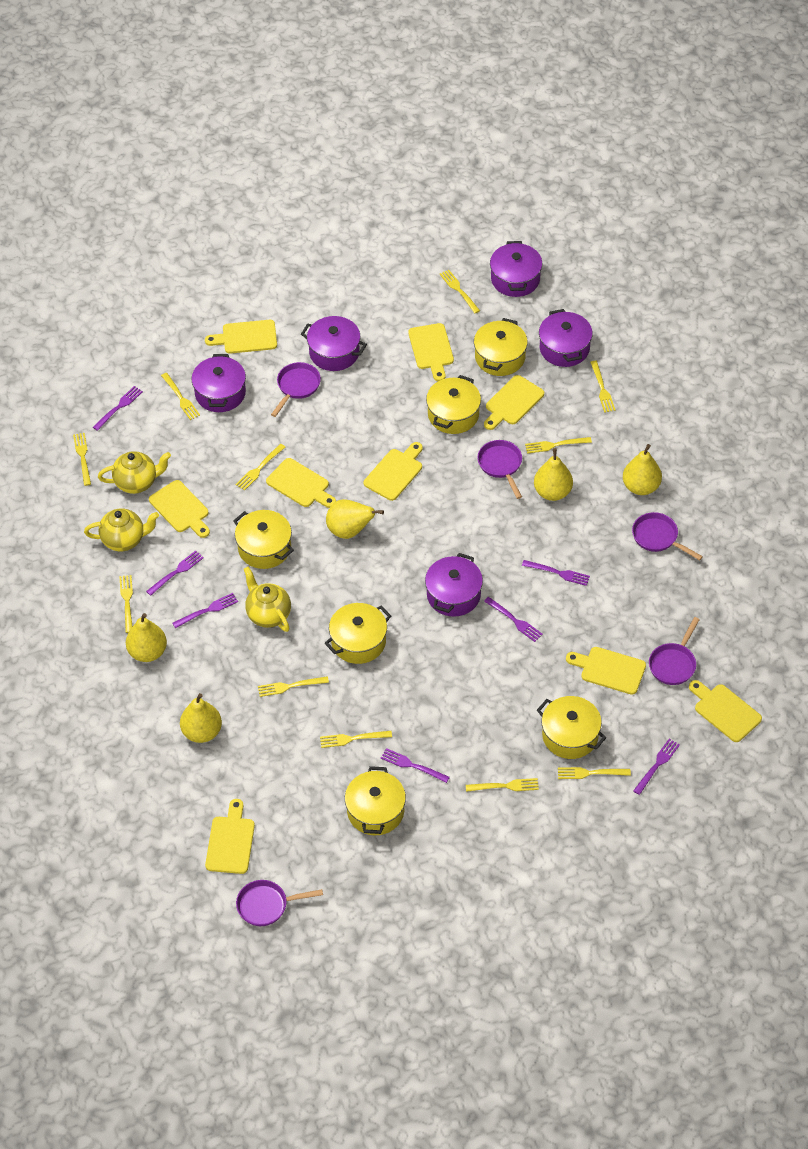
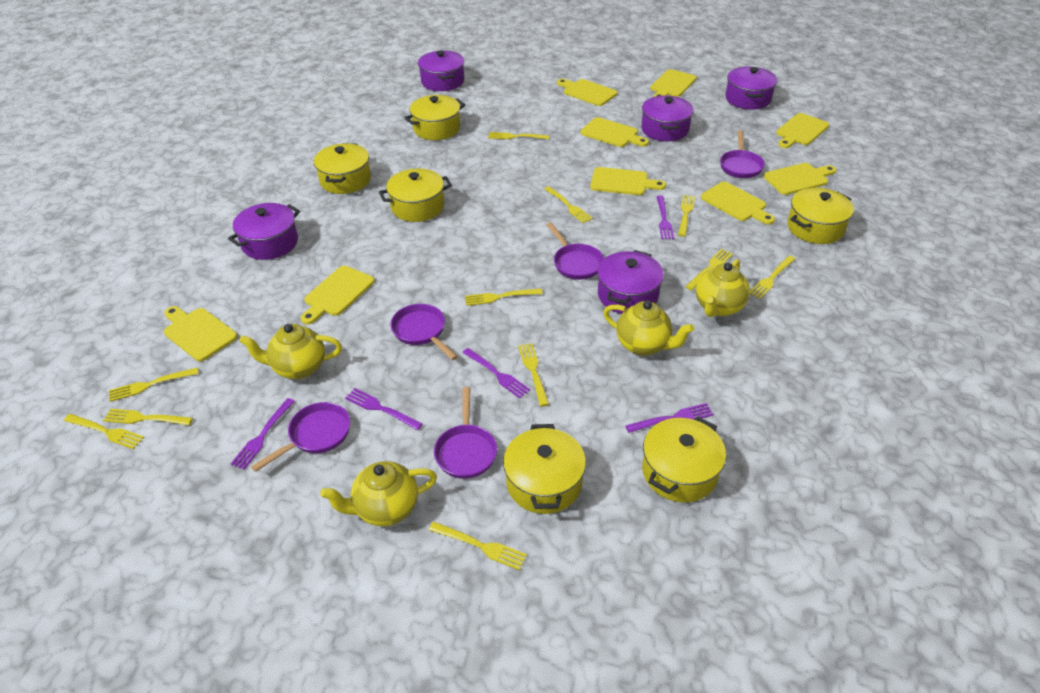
purple fork: [93,386,143,431] [146,551,204,596] [172,593,238,628] [381,748,450,783] [484,597,543,642] [522,560,590,586] [633,739,680,795] = 7 -> [231,398,295,470] [345,388,423,430] [462,348,530,399] [625,403,714,433] [657,196,674,239] = 5
yellow pear: [126,613,167,662] [180,693,222,743] [326,499,384,539] [534,448,573,501] [623,444,662,495] = 5 -> none = 0
yellow teapot: [84,508,159,551] [98,451,171,494] [244,567,291,632] = 3 -> [239,324,342,379] [320,461,437,526] [603,300,694,356] [696,259,750,317] = 4

